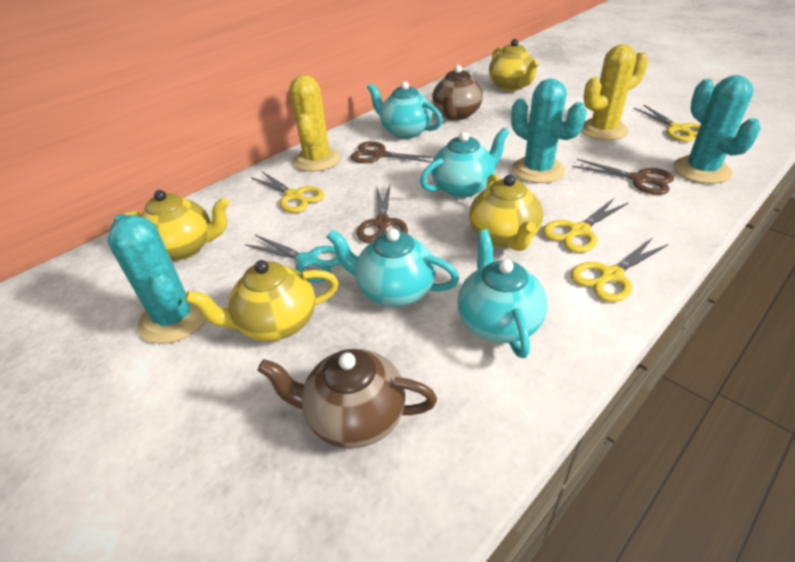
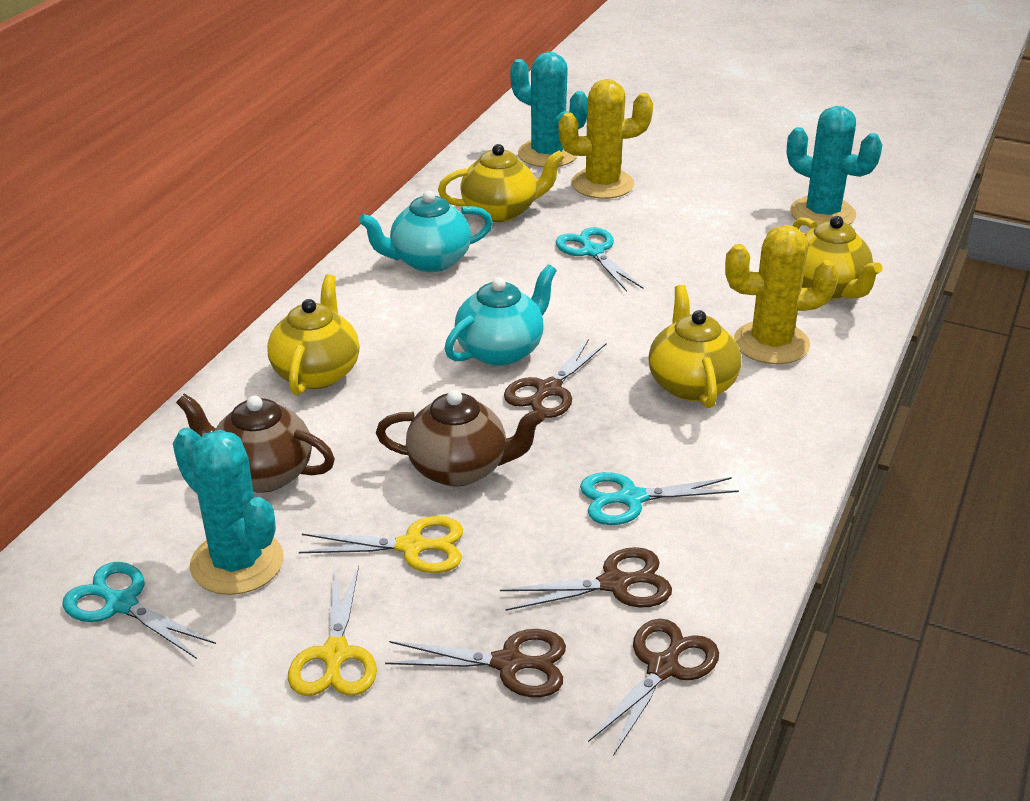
brown scissors: [350,141,434,163] [357,185,408,243] [572,159,675,195] = 3 -> [385,629,566,697] [500,547,672,611] [504,339,607,418] [588,619,719,756] = 4
turquoise scissors: [245,235,340,282] = 1 -> [62,562,216,659] [556,227,644,292] [580,472,739,525] = 3
turquoise teapot: [326,228,459,306] [367,81,443,139] [420,128,509,198] [457,229,547,358] = 4 -> [359,190,493,272] [444,264,557,366] = 2
yellow scissors: [251,171,324,213] [543,198,629,253] [571,238,669,302] [634,104,700,142] = 4 -> [288,566,377,696] [299,516,463,573] = 2

